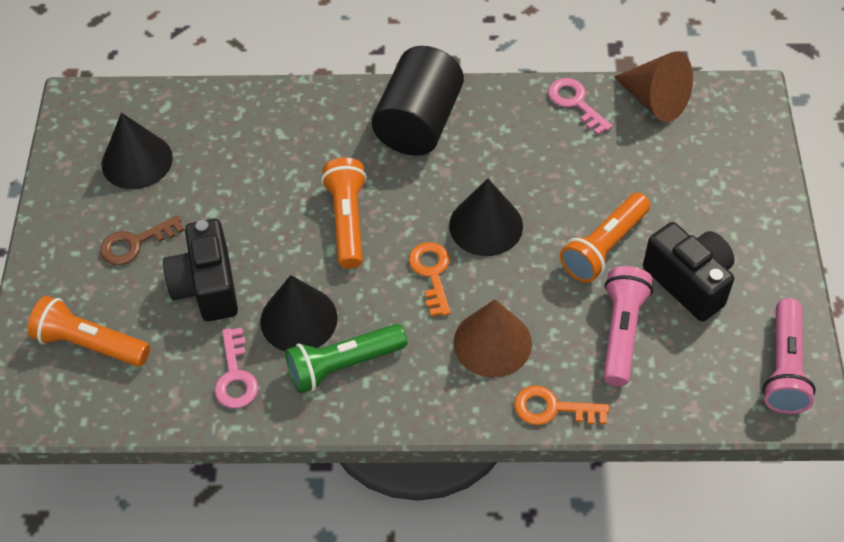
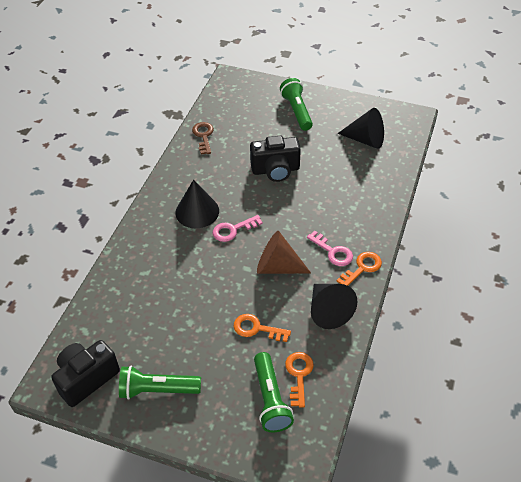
black cylinder: [372,46,464,156] = 1 -> none = 0
brown cone: [453,299,532,377] [614,51,693,122] = 2 -> [257,231,311,274] = 1
green flashlight: [285,324,407,393] = 1 -> [119,366,201,400] [254,352,294,432] [280,78,313,131] = 3
orange flashlight: [27,296,150,367] [321,158,367,269] [560,192,650,283] = 3 -> none = 0
orange key: [409,242,451,317] [514,386,609,425] = 2 -> [233,314,291,342] [285,352,314,407] [337,252,382,286] = 3
pink flashlight: [603,266,653,386] [763,298,816,414] = 2 -> none = 0

